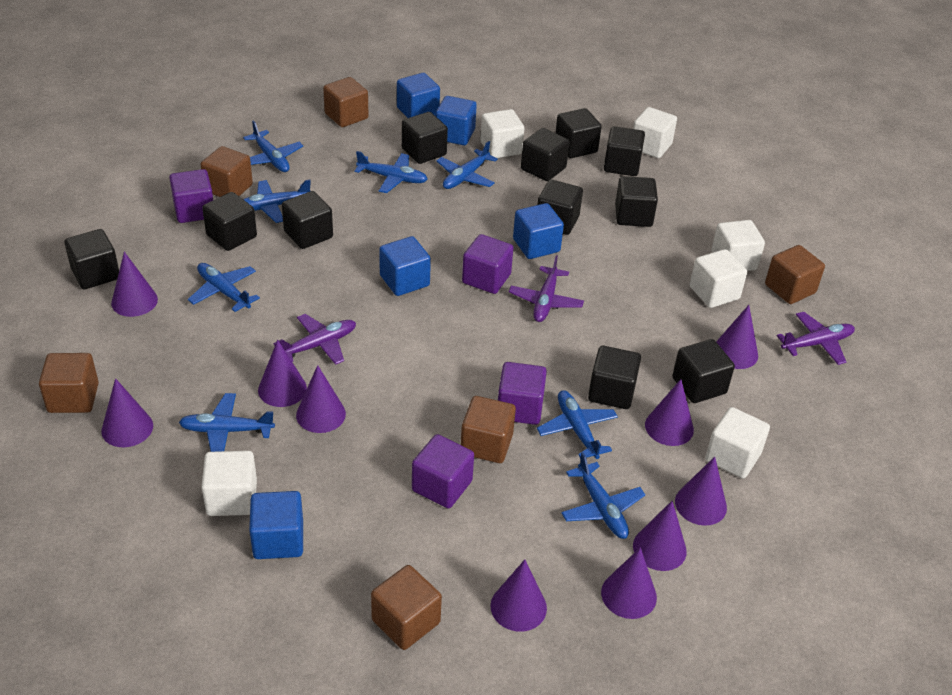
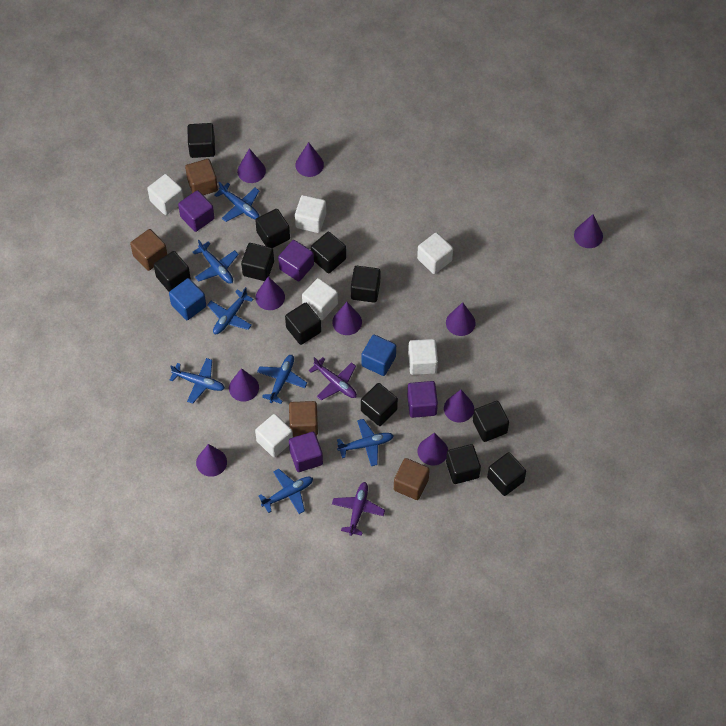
blue cube: [249,491,303,559] [379,236,431,296] [397,73,440,118] [435,96,477,145] [513,203,564,259] = 5 -> [169,278,206,320] [361,335,396,376] = 2
blue plane: [179,393,275,452] [188,263,260,312] [243,120,303,172] [243,179,311,223] [355,151,428,193] [436,141,498,189] [537,390,618,459] [561,452,645,539] = 8 -> [170,358,225,403] [193,240,239,284] [207,287,254,334] [215,182,260,222] [257,355,307,404] [258,469,313,514] [337,419,394,466] = 7
brown cube: [39,353,99,413] [201,146,253,197] [323,77,369,127] [371,565,442,650] [461,396,516,463] [765,245,825,304] = 6 -> [130,229,167,271] [185,159,218,195] [289,401,318,437] [394,458,430,500] = 4
purple plane: [274,314,356,365] [509,255,584,322] [777,312,855,365] = 3 -> [309,357,357,400] [332,482,385,536] = 2

